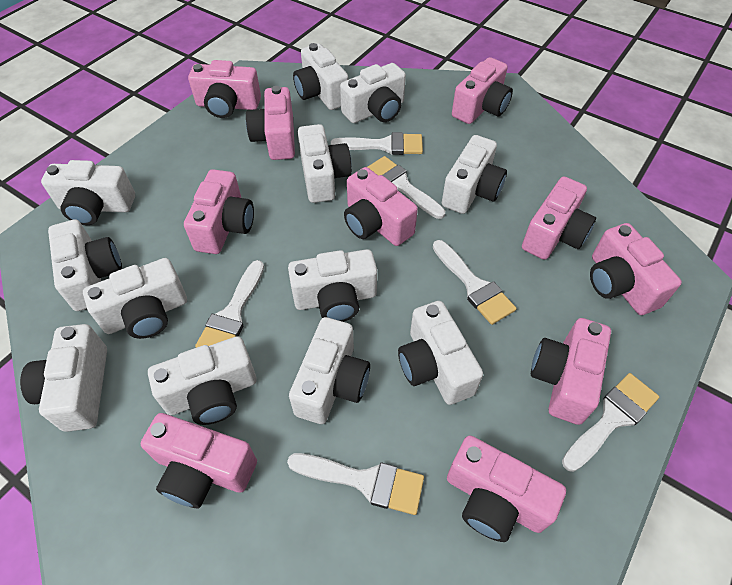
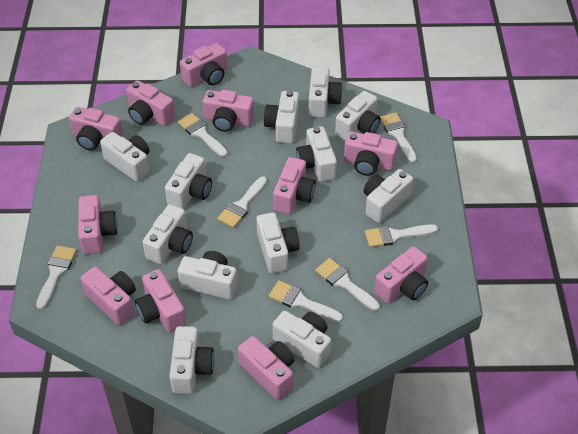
pink camera: [141,413,257,508] [184,169,254,254] [188,60,261,118] [246,86,295,160] [344,167,418,246] [447,436,566,542] [452,57,513,124] [522,177,596,260] [531,318,611,425] [590,223,682,315] = 10 -> [69,107,123,151] [78,195,118,254] [80,266,136,325] [126,80,175,126] [135,269,186,333] [180,43,227,87] [203,90,254,132] [238,336,294,400] [273,157,316,214] [344,131,398,176] [374,246,428,303] = 11
white brush: [195,260,264,348] [287,453,424,515] [331,132,423,155] [368,156,445,219] [433,240,517,325] [562,373,659,472] = 6 -> [36,246,77,310] [178,113,228,157] [217,176,267,228] [269,280,343,322] [315,258,380,311] [365,224,438,247] [380,113,417,163] = 7

